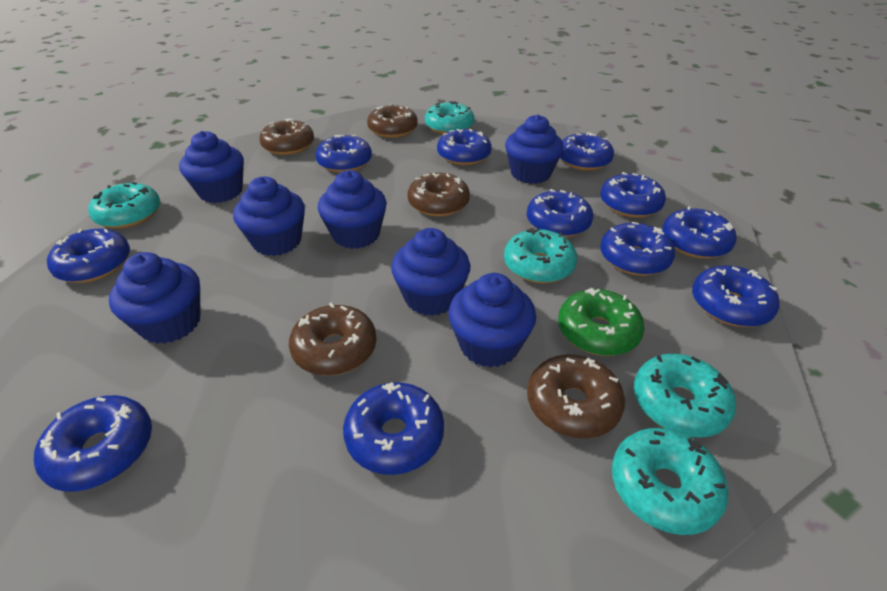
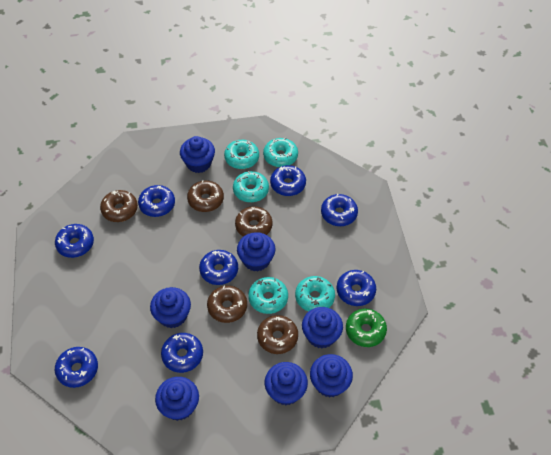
blue donut: [34,395,152,492] [47,229,130,283] [315,135,372,173] [343,382,444,475] [437,129,492,165] [527,189,593,238] [560,132,614,171] [600,172,666,218] [600,222,675,276] [662,206,737,259] [692,265,780,327] = 11 -> [55,224,94,258] [55,347,98,388] [138,185,175,217] [161,333,203,373] [199,250,238,285] [270,165,306,196] [321,194,358,226] [336,270,376,306] = 8

